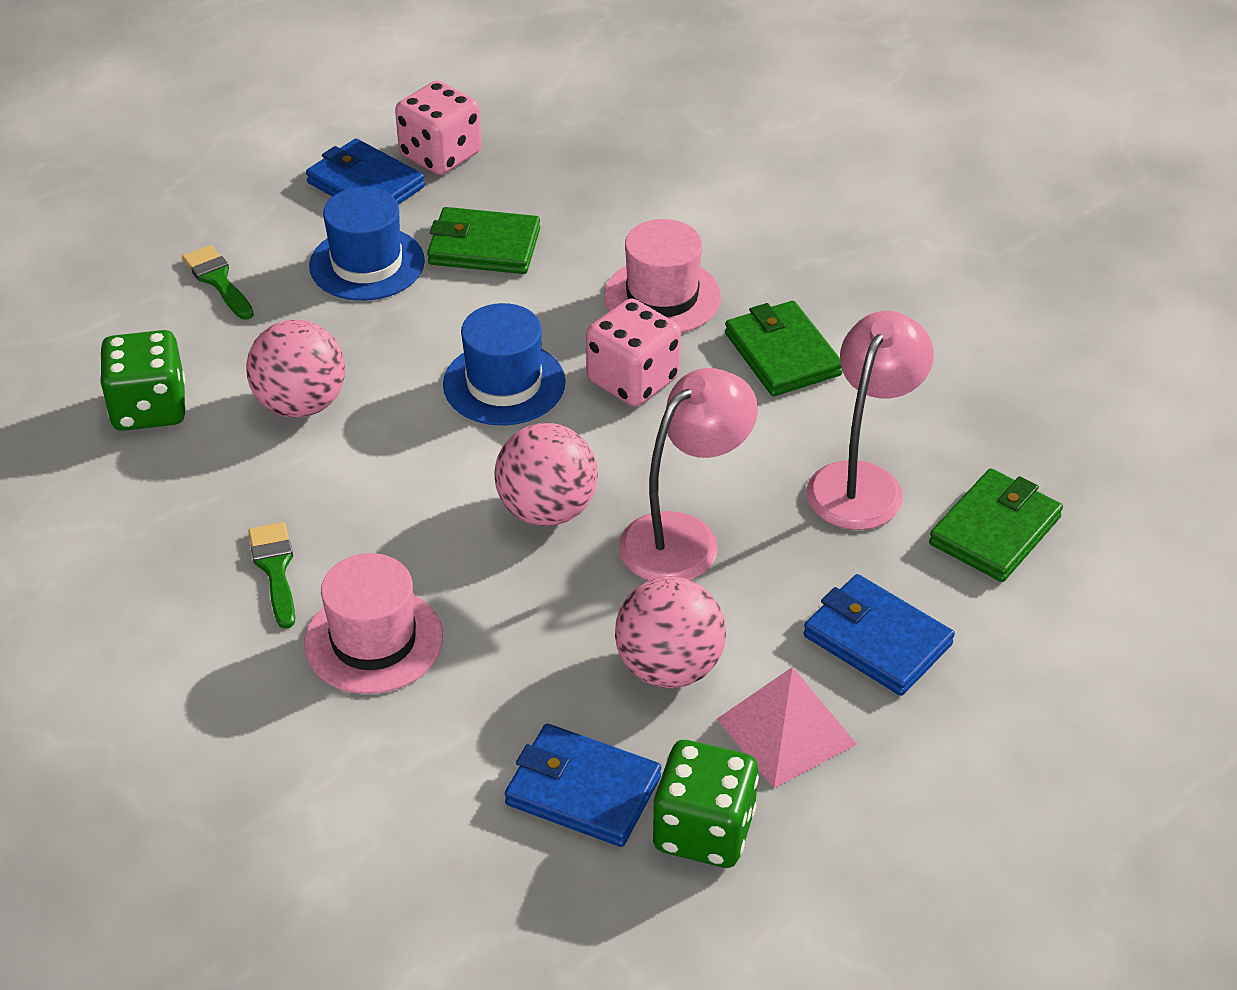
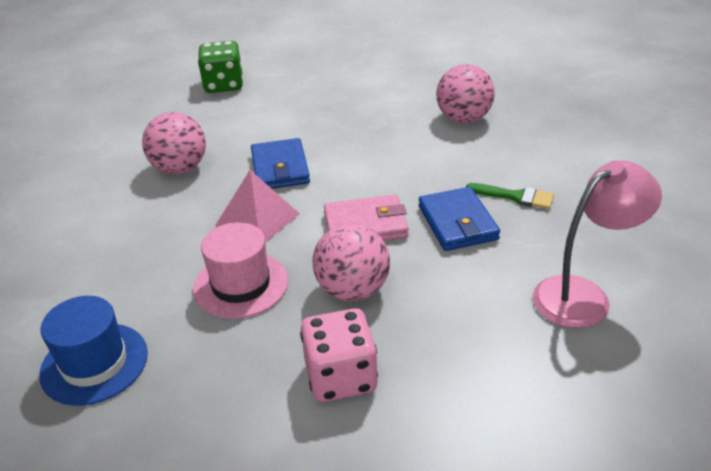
blue hat: [309,187,425,301] [443,303,566,426] = 2 -> [39,296,148,406] = 1
blue wallet: [306,139,425,205] [505,724,661,847] [803,574,955,696] = 3 -> [251,138,310,189] [419,187,500,251] = 2
green brush: [182,245,254,320] [248,522,295,629] = 2 -> [466,183,554,209] = 1
green dice: [100,330,185,431] [652,740,759,868] = 2 -> [198,41,243,93] = 1
green wallet: [427,207,540,274] [725,301,842,396] [929,468,1063,582] = 3 -> none = 0
pink dice: [395,81,481,175] [586,298,681,407] = 2 -> [300,308,378,402] = 1
pink hat: [304,553,443,694] [604,219,721,333] = 2 -> [193,222,288,319] = 1
pink lamp: [619,368,758,581] [806,311,934,530] = 2 -> [533,161,662,328] = 1
pink wallet: none = 0 -> [324,195,409,241] = 1

